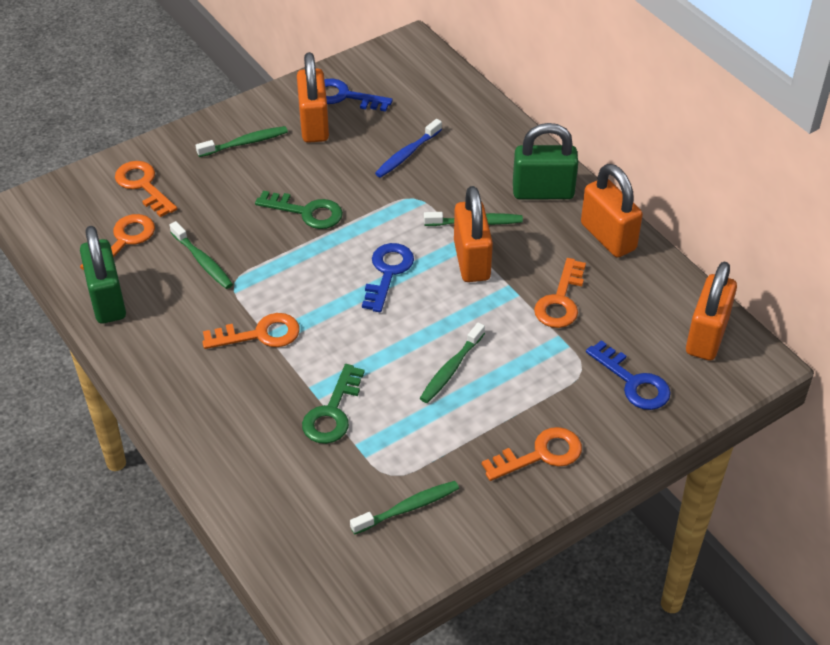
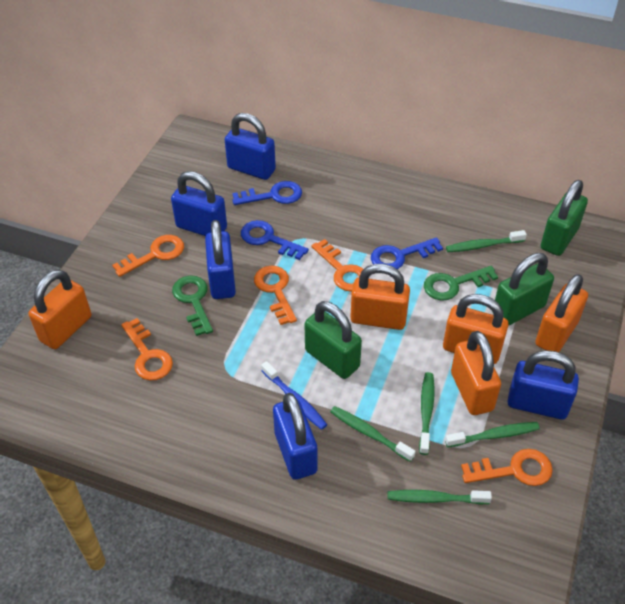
blue padlock: none = 0 -> [171,171,227,236] [205,220,236,299] [225,113,276,180] [273,393,317,480] [508,350,579,420] = 5
green padlock: [80,226,126,324] [513,123,578,199] = 2 -> [304,301,362,379] [495,253,554,326] [541,180,588,256] = 3
orange padlock: [297,52,329,143] [454,186,493,282] [581,164,643,257] [686,262,737,361] = 4 -> [29,270,91,349] [350,264,410,330] [443,294,508,364] [451,331,501,415] [535,274,588,352] = 5

